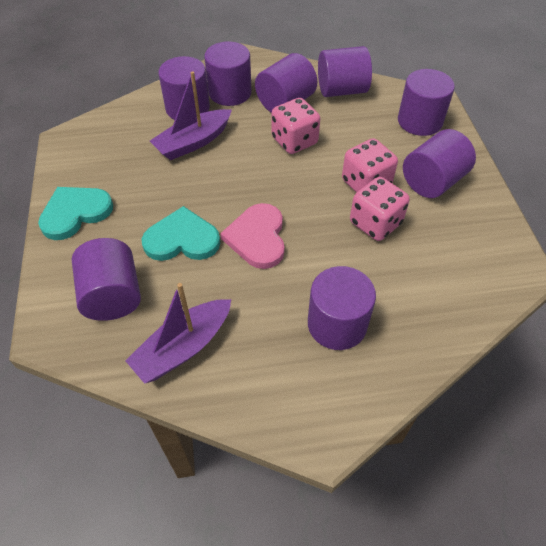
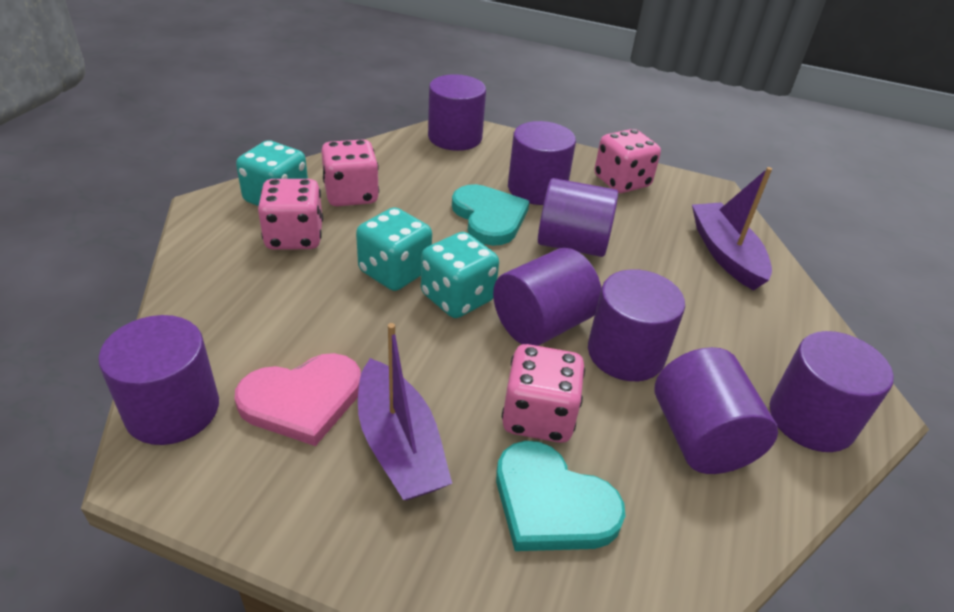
pink dice: [272,98,320,154] [342,138,398,193] [350,177,410,241] = 3 -> [258,179,323,250] [321,139,379,206] [502,344,585,443] [594,129,661,193] = 4
turquoise dice: none = 0 -> [236,140,308,206] [356,207,432,291] [421,232,499,318] = 3

